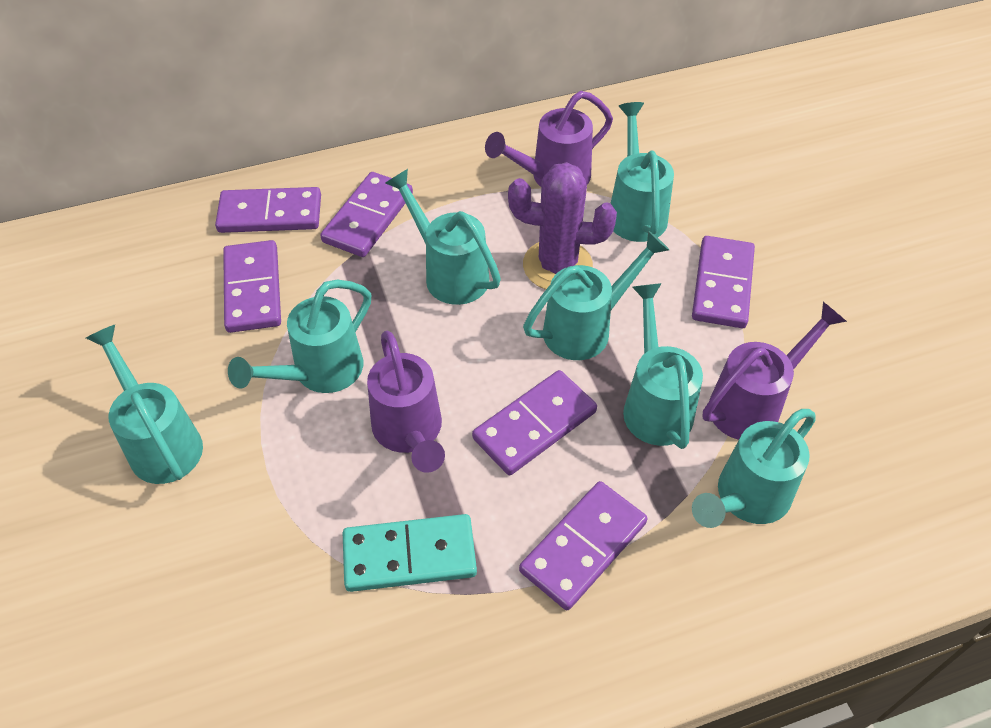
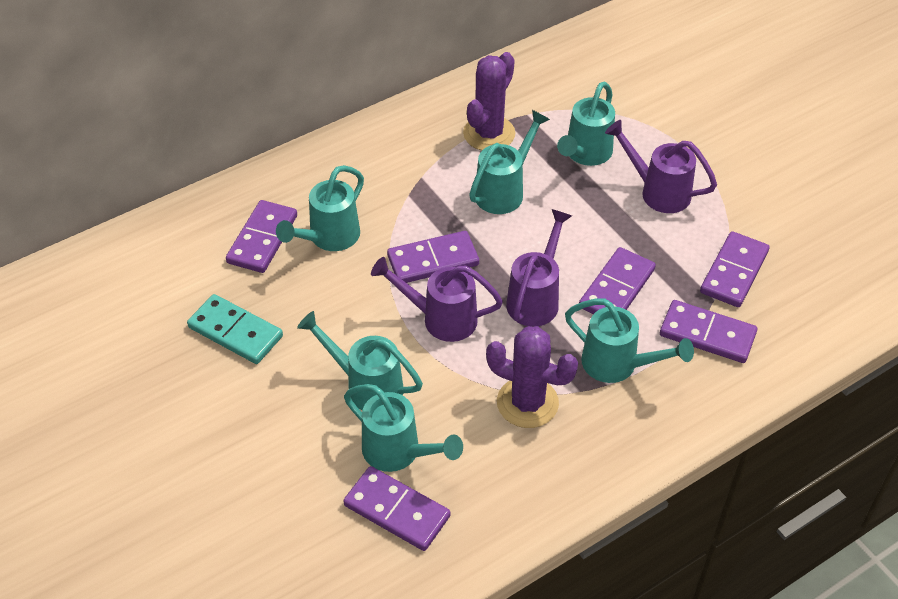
purple cactus: [508,162,617,290] = 1 -> [463,52,516,150] [486,326,578,428] = 2
turquoise watering can: [86,325,203,484] [228,280,371,393] [385,169,501,305] [523,231,669,360] [610,102,674,242] [623,283,703,449] [692,409,816,528] = 7 -> [276,165,364,251] [297,311,423,410] [344,384,463,472] [469,110,550,214] [557,82,615,166] [565,299,694,383] = 6

